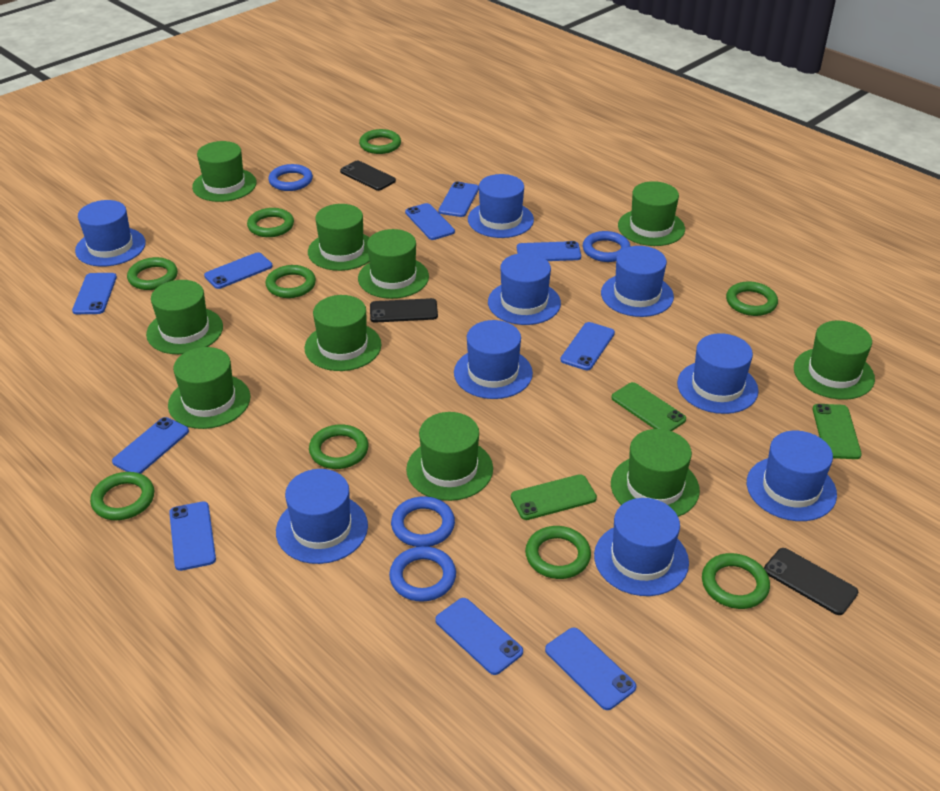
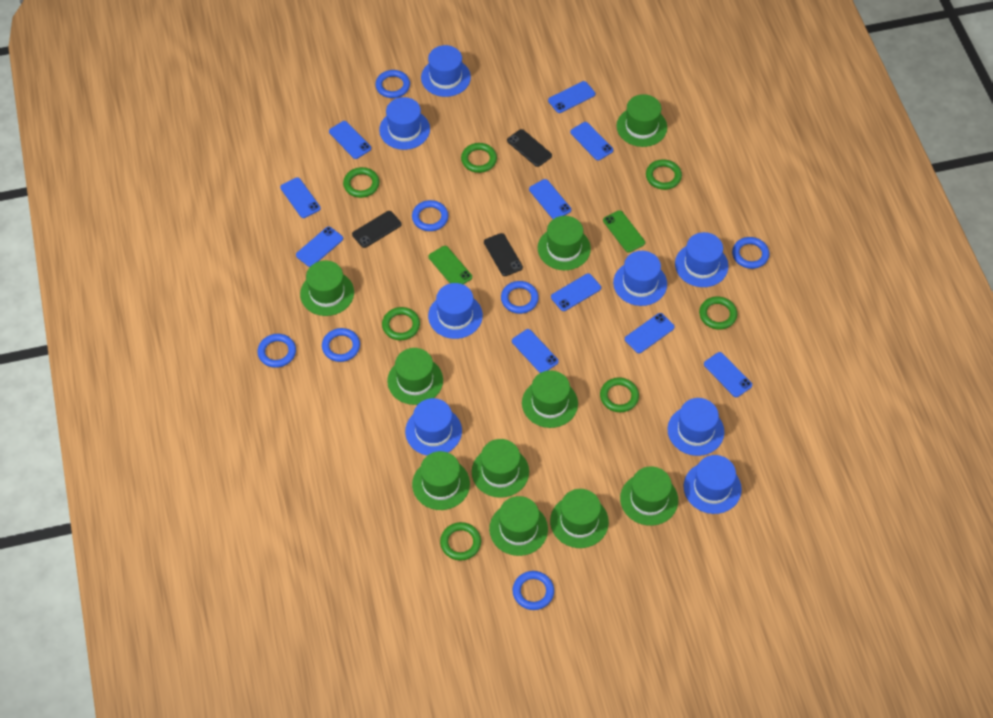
blue hat: [75,200,146,267] [276,469,368,564] [454,320,533,399] [468,174,534,238] [488,253,561,325] [594,498,689,596] [601,246,674,317] [677,333,759,414] [747,431,837,521] = 9 -> [379,97,430,150] [405,398,462,456] [421,45,471,97] [428,283,483,339] [613,251,667,306] [667,398,724,456] [675,232,729,287] [684,455,742,514] = 8
blue ring: [268,164,313,191] [389,546,456,602] [391,496,455,547] [583,231,631,262] = 4 -> [258,334,296,368] [322,328,360,362] [375,70,410,98] [412,200,448,231] [501,281,539,314] [513,571,554,610] [732,237,769,269] = 7
green phone: [511,474,597,520] [611,382,686,431] [812,404,862,459] = 3 -> [429,246,472,284] [603,210,645,252] = 2
green ring: [90,472,154,520] [127,257,178,290] [247,208,294,237] [266,265,316,298] [309,424,369,469] [359,129,401,154] [525,526,591,579] [702,553,770,609] [726,282,778,316] = 9 -> [343,167,379,198] [382,307,420,340] [440,522,481,561] [461,143,497,173] [600,378,639,412] [646,159,682,190] [699,296,737,330] = 7

